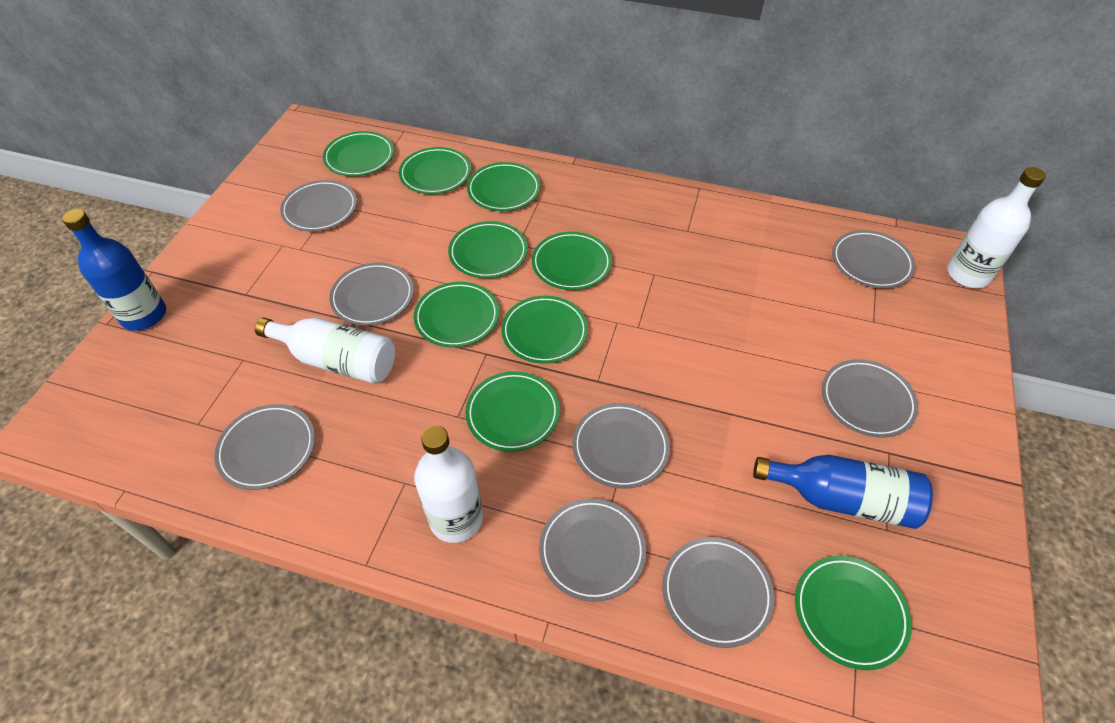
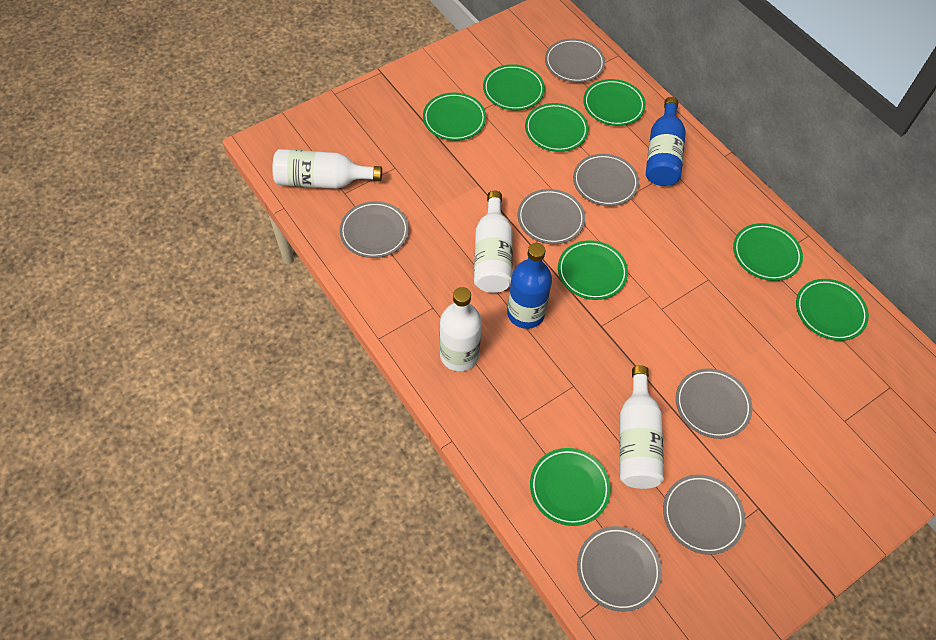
green plate: [323,131,394,176] [399,147,471,194] [414,282,499,348] [448,221,528,278] [466,371,560,452] [467,162,540,211] [501,296,588,364] [532,232,612,290] [795,556,912,670] = 9 -> [423,92,486,141] [483,64,545,110] [525,103,589,152] [530,448,611,526] [558,240,628,300] [583,79,646,126] [733,223,803,281] [796,279,869,341] = 8
grey plate: [214,404,315,490] [280,180,357,232] [329,263,414,325] [539,498,646,602] [573,403,670,489] [662,537,775,648] [822,359,918,438] [832,230,915,288] = 8 -> [340,201,409,258] [517,189,585,244] [545,39,605,83] [573,154,639,206] [577,526,662,612] [663,474,745,555] [676,368,753,439] = 7
white bottle: [255,318,395,384] [414,425,483,543] [947,167,1046,288] = 3 -> [273,149,382,189] [440,287,482,371] [474,191,513,293] [620,365,664,489] = 4

